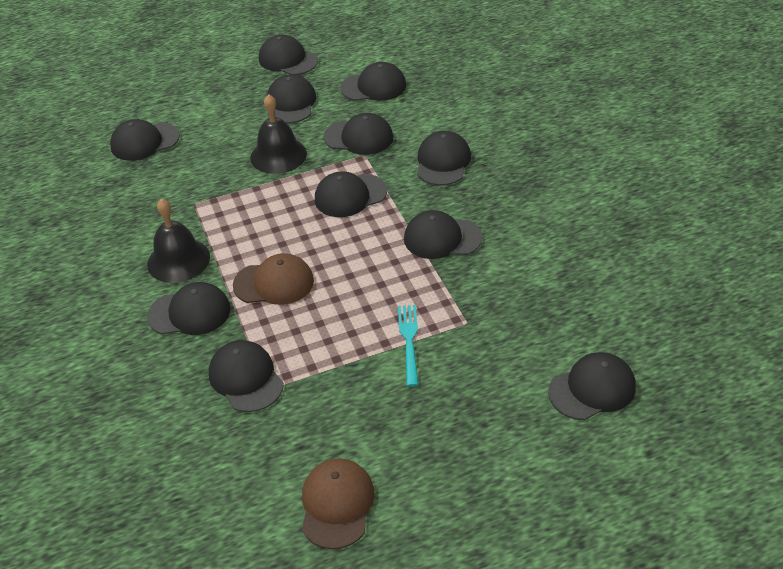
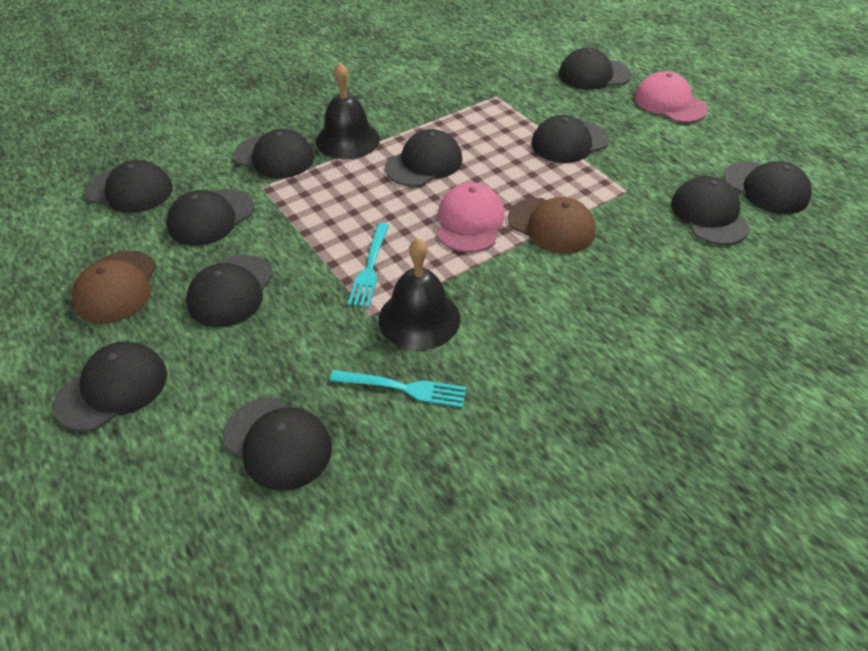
pink cap: none = 0 -> [438,183,505,253] [635,71,708,123] = 2
turquoise fork: [398,305,418,387] = 1 -> [330,370,466,408] [348,223,389,307] = 2

